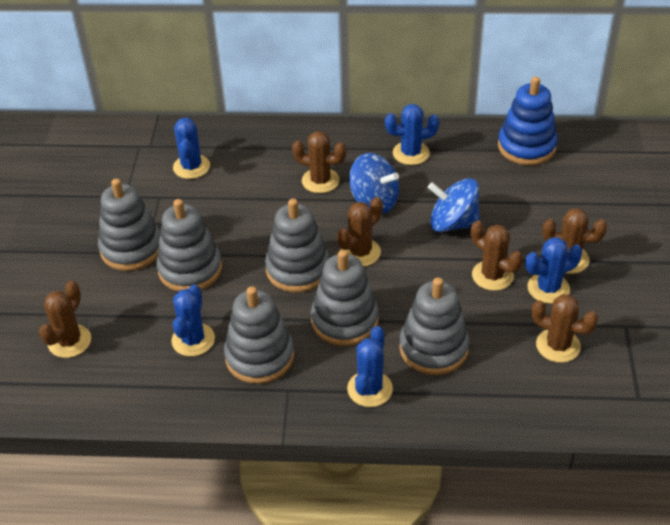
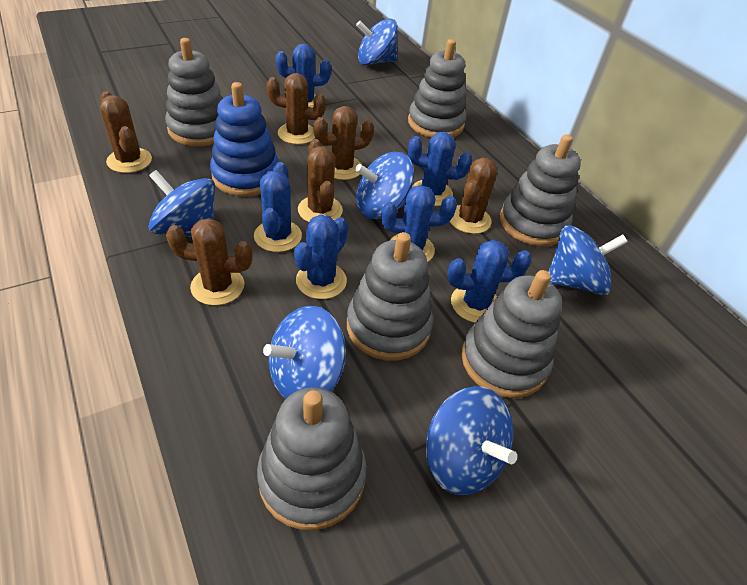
blue cactus: [171,285,215,356] [173,117,210,179] [347,326,393,407] [385,104,439,165] [525,237,582,304] = 5 -> [254,162,302,252] [276,44,331,107] [294,215,348,299] [381,185,457,262] [408,132,472,206] [447,240,532,323] = 6
blue spinning top: [349,153,399,214] [428,178,480,232] = 2 -> [148,170,215,238] [263,306,346,399] [355,152,414,219] [356,18,398,65] [426,386,517,495] [548,225,628,295] = 6

